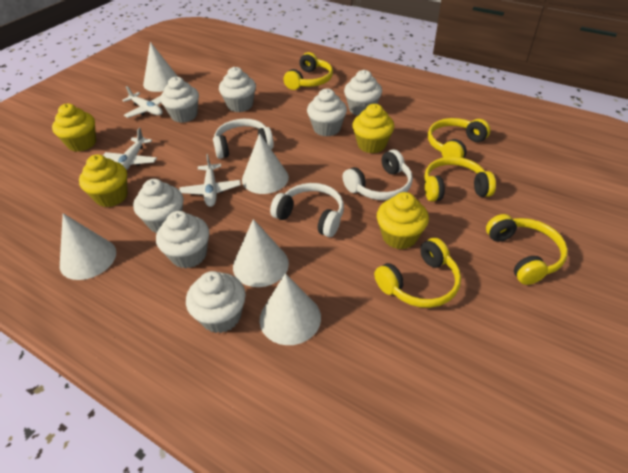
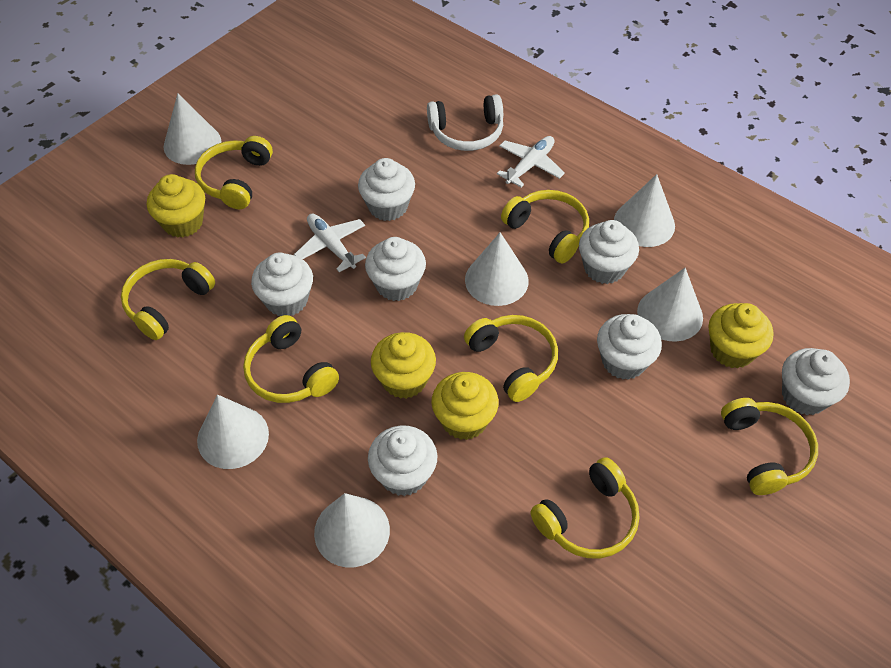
white cone: [60,213,116,280] [143,42,178,92] [233,219,289,287] [242,133,289,194] [260,273,321,345] = 5 -> [164,94,221,165] [197,394,269,469] [314,493,390,567] [465,232,529,306] [614,174,675,247] [637,268,703,342] = 6
white headphones: [213,119,274,159] [270,183,344,237] [342,149,413,200] = 3 -> [427,94,503,151] = 1
white plane: [103,128,157,170] [122,86,163,118] [179,154,241,207] = 3 -> [294,214,366,272] [497,136,565,187] = 2
yellow headphones: [284,52,333,90] [374,238,461,308] [424,157,496,202] [428,118,490,158] [486,214,568,285] = 5 -> [121,259,215,340] [195,136,273,209] [243,315,339,403] [464,315,558,402] [501,190,589,263] [530,457,640,558] [721,398,818,495] = 7

